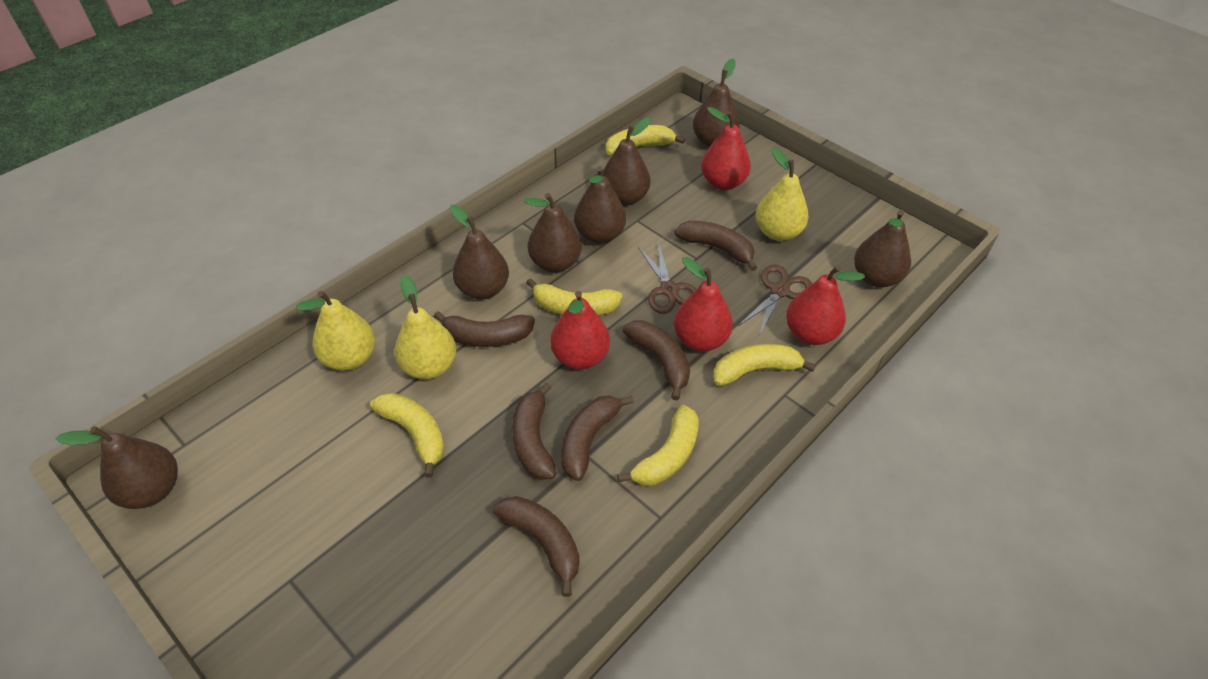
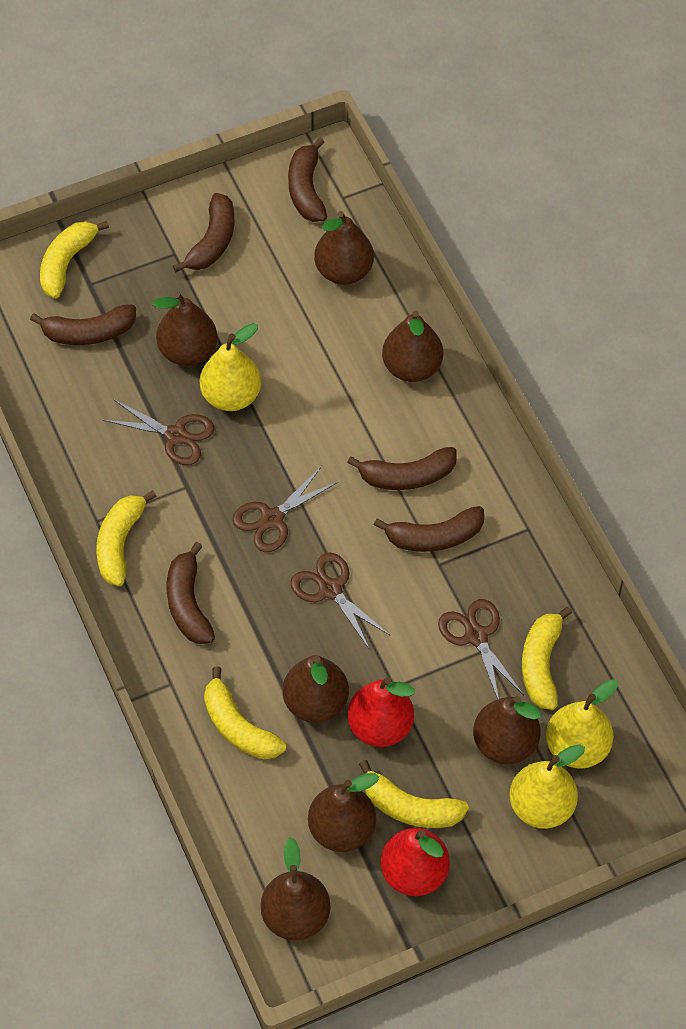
brown scissors: [638,242,696,314] [739,265,812,334] = 2 -> [103,399,215,465] [232,466,338,552] [291,553,391,650] [438,599,524,699] = 4
red pear: [550,291,610,369] [674,257,733,351] [701,107,751,190] [786,265,865,345] = 4 -> [347,677,415,747] [381,828,450,896] = 2

